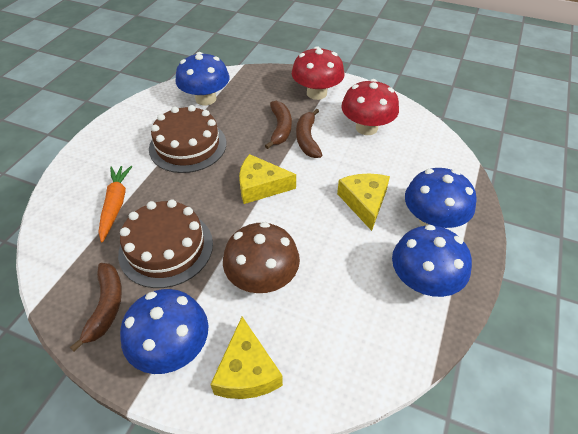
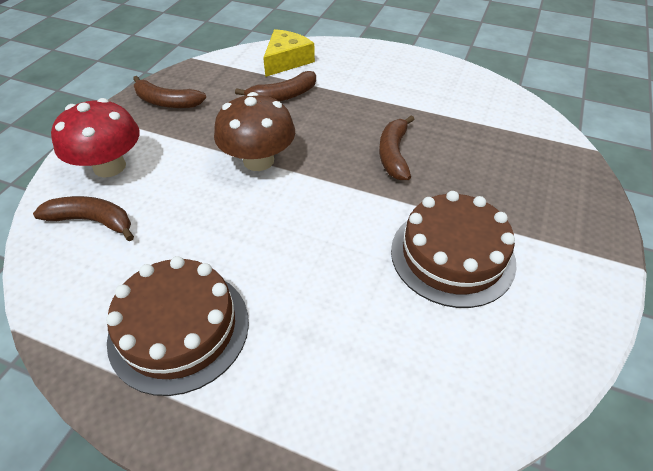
blue mushroom: [120,289,208,374] [175,52,230,105] [392,225,472,297] [405,168,477,228] = 4 -> none = 0
brown banana: [70,263,122,352] [265,101,292,149] [296,108,322,158] = 3 -> [33,196,134,241] [133,76,206,108] [235,71,316,101] [379,115,415,180] = 4
orange carrot: [99,166,132,242] = 1 -> none = 0
red mushroom: [292,46,345,100] [341,79,399,135] = 2 -> [51,98,140,178] = 1
yellow cheese: [210,317,283,399] [239,154,296,204] [337,173,390,231] = 3 -> [263,29,315,77] = 1

